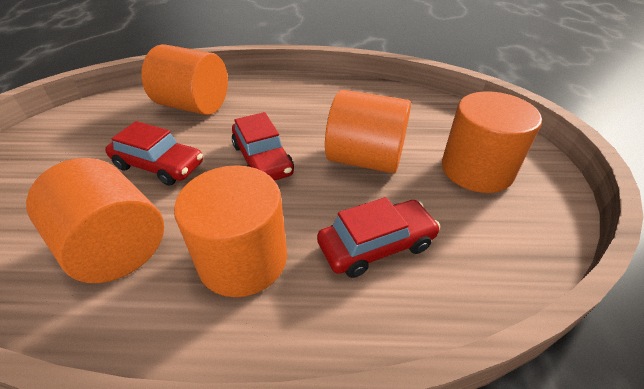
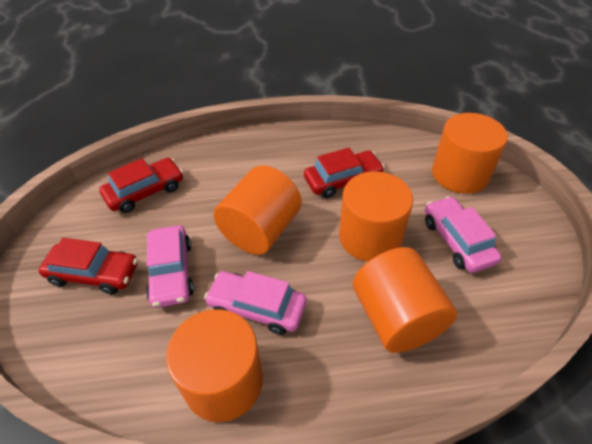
pink car: none = 0 -> [146,225,194,308] [204,271,306,335] [425,196,502,273] = 3

